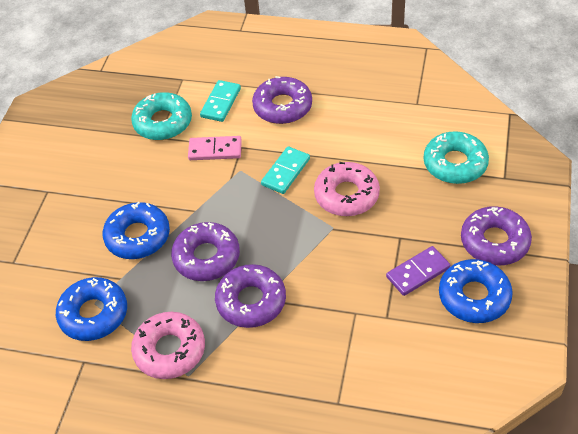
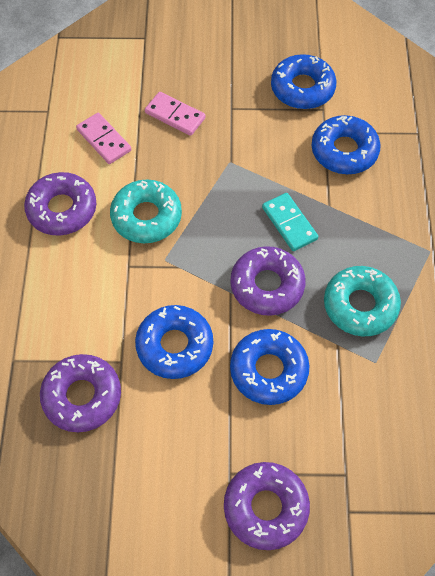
blue donut: [56,277,127,341] [102,202,170,259] [439,259,513,323] = 3 -> [135,305,213,379] [230,329,310,405] [271,54,337,109] [312,115,381,174] = 4
pink domino: [188,136,242,160] = 1 -> [76,113,131,164] [145,92,206,136] = 2
pink donut: [131,312,205,379] [314,162,380,216] = 2 -> none = 0
purple domino: [386,246,450,296] = 1 -> none = 0
turquoise domino: [200,80,241,122] [261,146,310,194] = 2 -> [262,193,318,251] = 1

